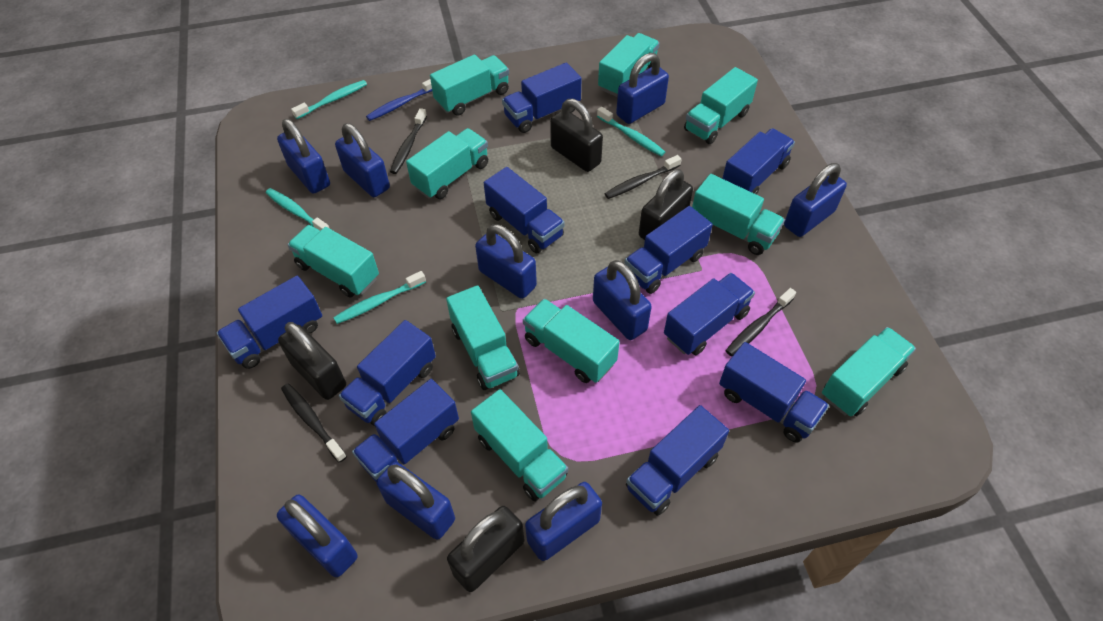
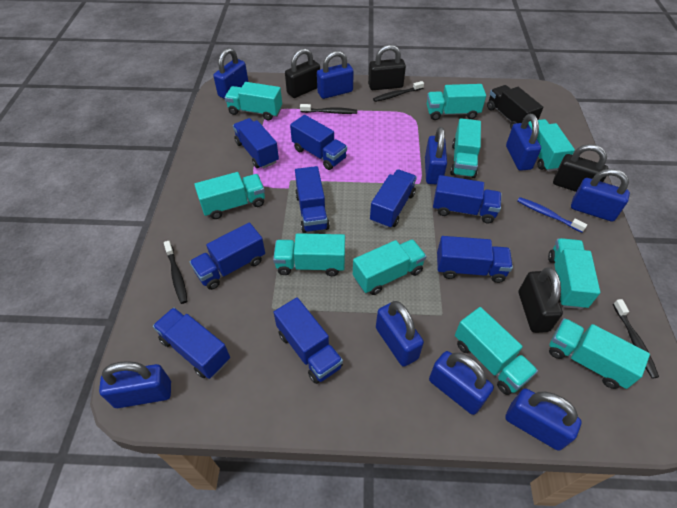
black truck: none = 0 -> [487,85,543,129] = 1
blue truck: [217,276,322,369] [339,320,436,426] [352,379,459,482] [484,167,565,253] [502,63,582,133] [624,206,713,294] [626,405,729,516] [664,273,755,355] [719,342,829,443] [722,128,795,195] = 10 -> [153,308,230,379] [190,222,265,290] [233,118,279,169] [274,297,343,384] [290,115,347,170] [295,166,330,233] [370,170,417,228] [433,175,501,223] [437,236,513,283] = 9
turquoise toothbrush: [266,188,330,231] [291,80,367,119] [333,271,426,324] [597,107,665,156] = 4 -> none = 0

